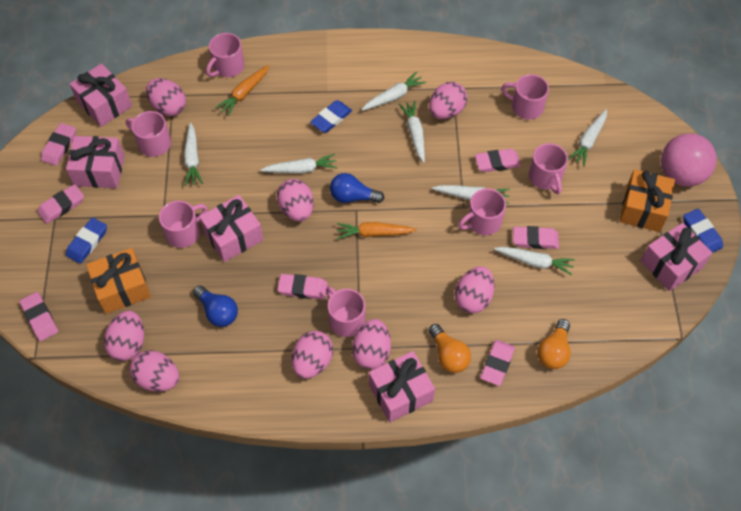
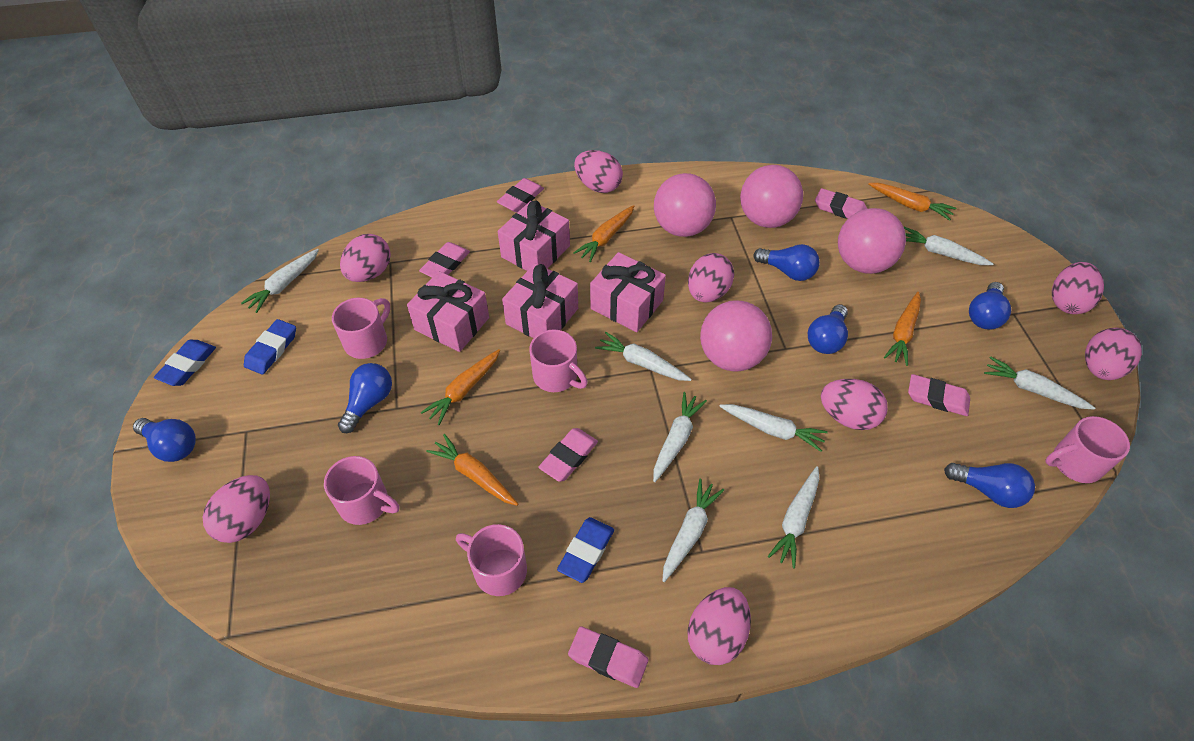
blue light bulb: [193,285,238,327] [330,173,384,203] = 2 -> [133,418,196,462] [338,363,392,433] [753,244,820,281] [808,304,848,354] [944,463,1035,508] [969,282,1011,330] = 6
orange carrot: [215,65,269,116] [337,222,417,239] = 2 -> [421,349,500,425] [426,434,518,506] [573,205,634,262] [869,183,956,221] [884,292,921,366] = 5
orange gift: [86,248,151,314] [620,169,675,232] = 2 -> none = 0
orange light bulb: [429,324,471,373] [537,319,571,369] = 2 -> none = 0
pink ball: [661,133,717,187] = 1 -> [654,173,716,237] [700,300,772,372] [740,165,803,228] [838,208,906,274] = 4
pink eraser: [19,292,58,341] [37,184,84,224] [41,123,76,166] [277,274,328,300] [475,149,521,172] [480,340,515,386] [513,226,559,249] = 7 -> [419,242,470,277] [497,178,544,212] [539,428,598,482] [568,626,649,688] [815,188,867,219] [908,374,970,416] = 6
pink gift: [66,136,125,188] [70,64,132,127] [199,195,263,262] [369,351,435,422] [641,223,712,291] = 5 -> [407,271,489,352] [498,201,570,271] [502,263,578,338] [590,252,666,332] = 4
pink mug: [126,111,171,157] [159,201,207,248] [206,33,244,77] [326,286,365,337] [458,188,506,235] [501,74,549,120] [529,143,568,194] = 7 -> [324,456,399,525] [332,298,390,359] [456,524,527,596] [529,329,588,392] [1045,416,1130,483] = 5
white carrot: [184,122,203,186] [260,154,338,174] [361,72,426,111] [399,101,425,163] [432,185,510,204] [494,247,575,275] [568,109,607,166] = 7 -> [241,249,319,313] [595,332,692,381] [653,392,707,482] [662,479,724,582] [719,404,828,452] [768,466,819,569] [904,227,994,265] [984,356,1095,410] = 8

